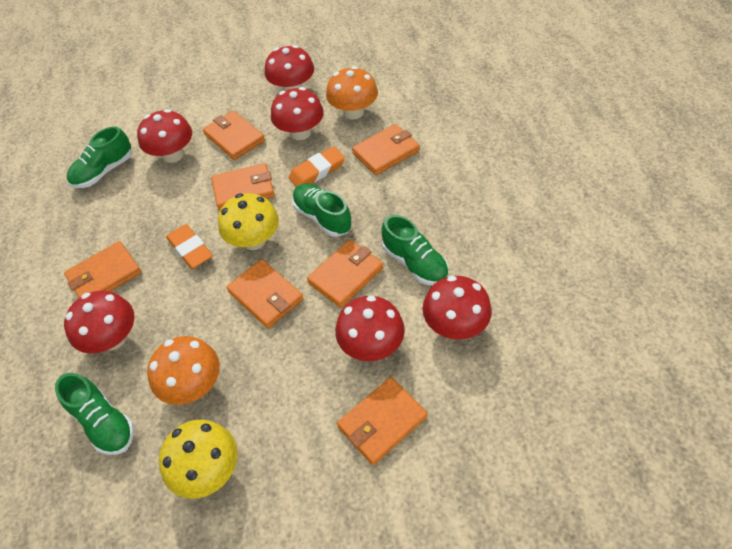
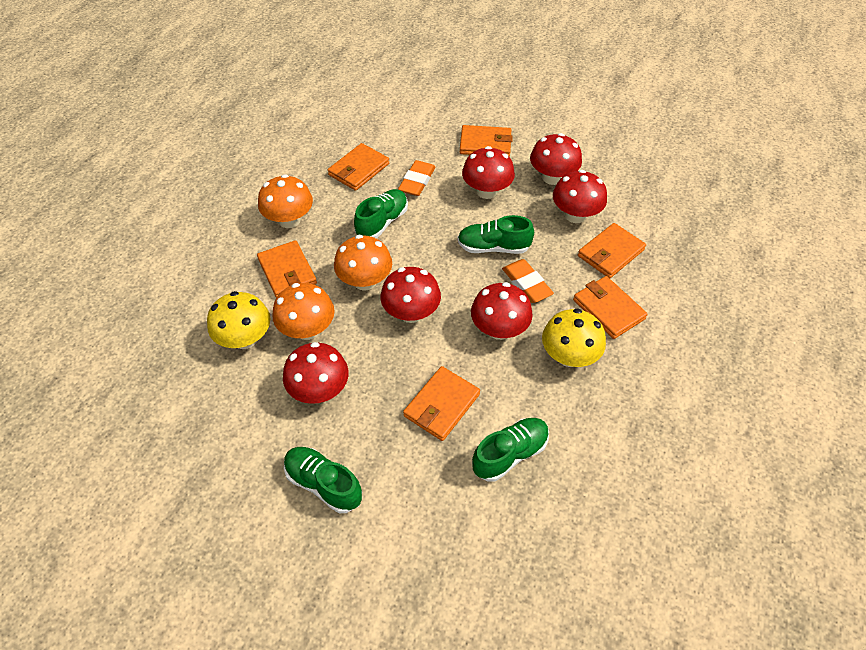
orange mushroom: [147,336,220,405] [326,66,378,119] = 2 -> [258,174,313,228] [272,283,335,340] [334,235,392,291] = 3
orange wallet: [64,241,142,298] [203,111,265,160] [211,163,275,210] [226,259,304,328] [307,240,384,308] [337,377,427,465] [352,124,420,175] = 7 -> [257,240,317,297] [328,143,389,191] [403,366,480,441] [460,125,513,157] [573,276,648,339] [578,223,646,278] = 6

